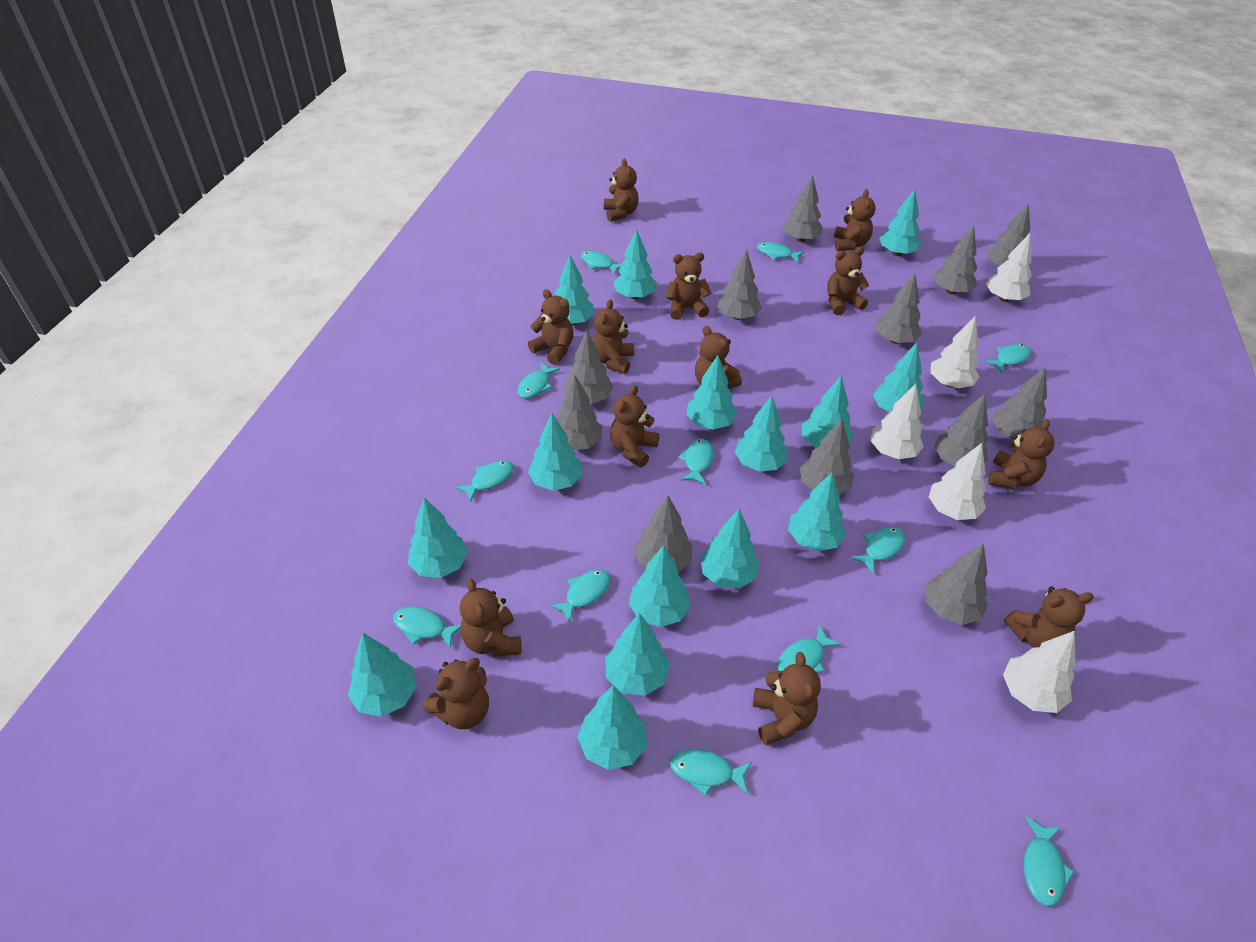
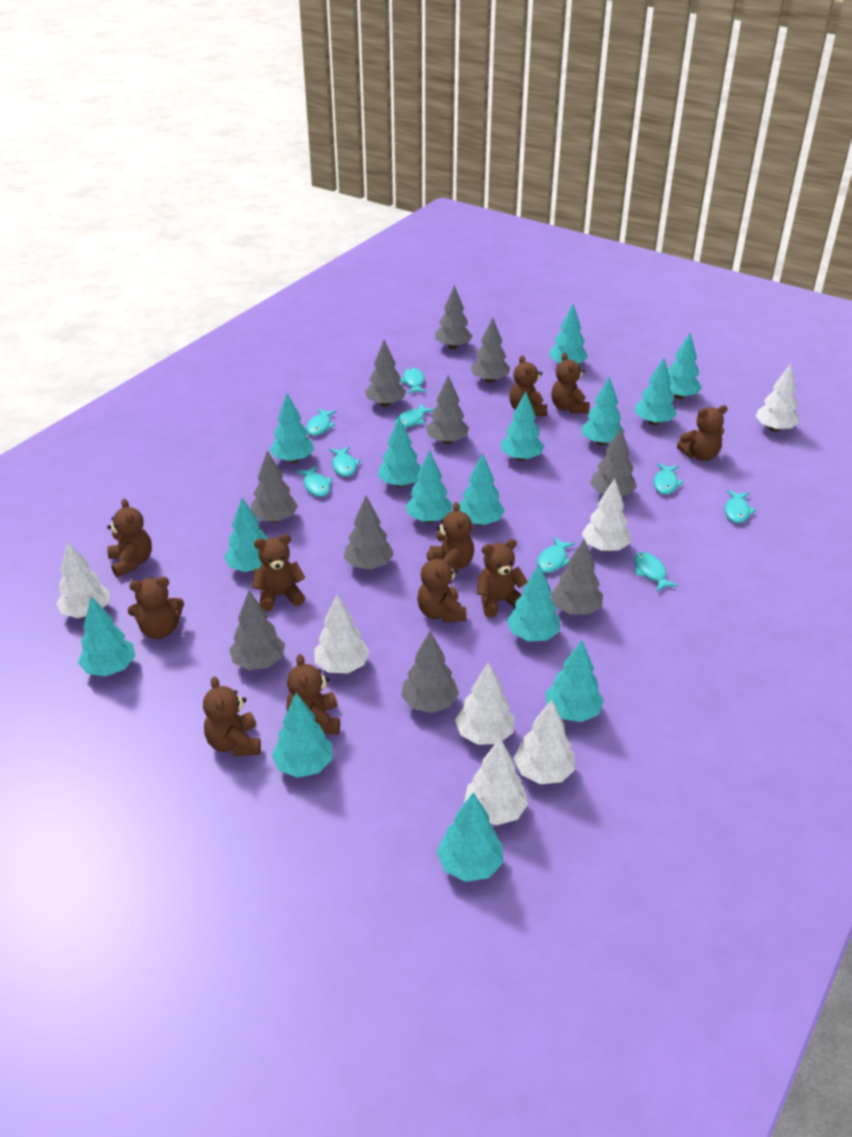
brown teddy bear: [423,658,489,729] [460,579,521,657] [528,289,574,365] [592,300,634,374] [604,159,639,222] [610,385,659,467] [666,253,711,320] [695,326,742,389] [753,652,821,746] [827,247,869,315] [834,189,876,251] [988,419,1054,489] [1004,587,1094,648] = 13 -> [107,499,152,577] [128,577,184,639] [203,676,261,756] [252,534,305,611] [286,654,340,735] [417,550,466,622] [429,502,474,574] [477,539,528,617] [509,355,547,416] [551,353,589,413] [677,405,728,461] = 11
grey tree: [557,375,602,450] [564,331,614,404] [634,495,692,572] [717,250,762,320] [783,175,823,242] [800,419,854,495] [875,274,922,344] [926,544,988,625] [933,226,977,294] [934,394,989,466] [987,203,1030,266] [992,367,1047,439] = 12 -> [229,591,285,670] [251,450,298,523] [344,496,394,570] [365,340,406,407] [401,631,459,713] [426,375,469,444] [435,285,473,349] [470,317,510,383] [551,538,603,615] [590,427,637,496] = 10
turquoise fish: [393,606,461,648] [455,460,514,502] [517,362,560,398] [549,569,611,623] [581,251,621,275] [670,749,751,796] [678,439,714,485] [757,242,804,263] [777,625,841,673] [851,527,905,574] [984,344,1031,373] [1024,816,1074,906] = 12 -> [297,466,332,497] [306,409,337,436] [329,447,360,477] [395,404,434,428] [399,368,426,394] [537,537,575,573] [634,552,678,592] [654,463,684,494] [725,490,756,523] = 9
white tree: [870,384,924,459] [929,443,986,520] [930,316,980,388] [986,233,1032,302] [1003,631,1075,713] = 5 -> [56,541,110,618] [314,595,370,673] [455,662,514,745] [464,738,528,825] [514,699,575,784] [582,478,630,552] [756,364,799,432] = 7

